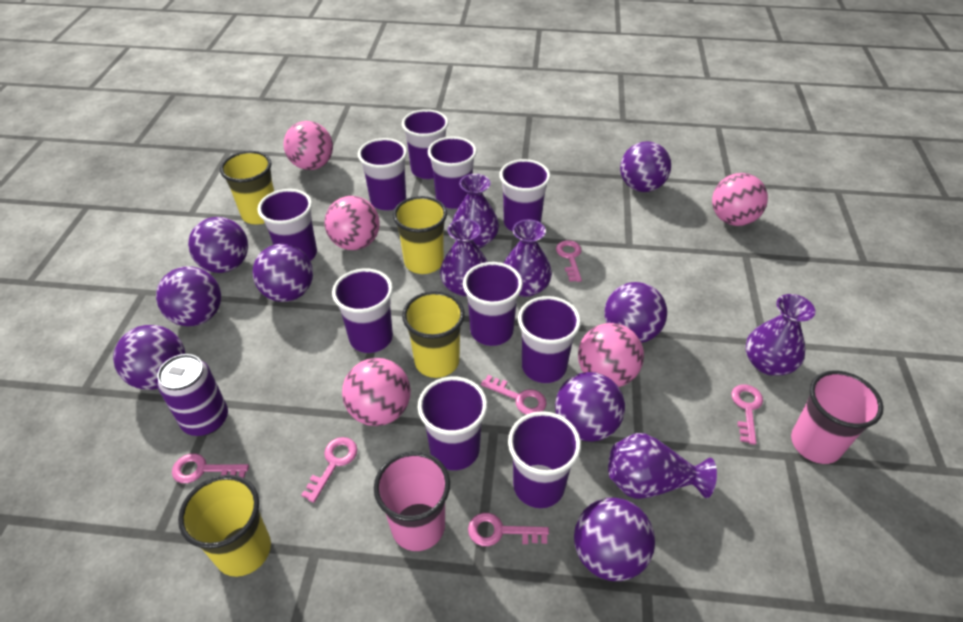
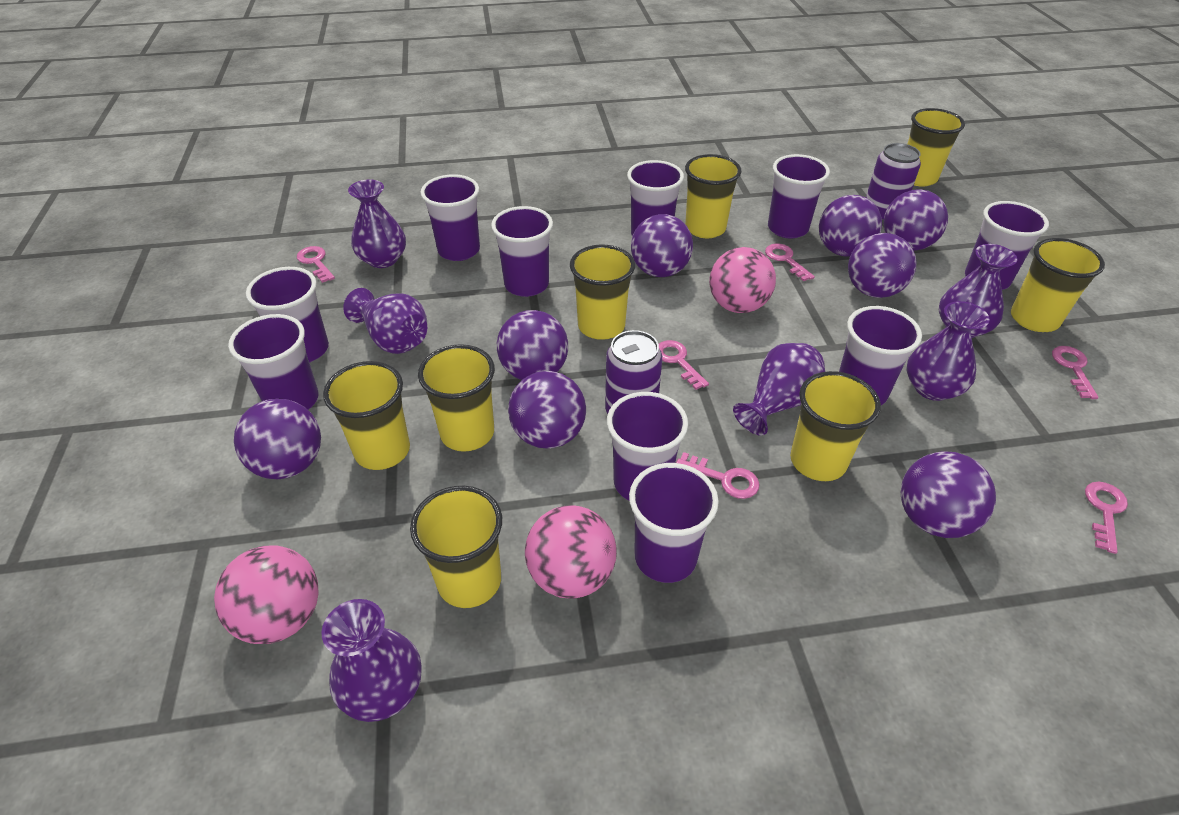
pink ball: [284,121,333,170] [324,196,380,250] [342,358,411,426] [578,323,644,387] [712,173,768,226] = 5 -> [214,545,318,644] [525,505,617,599] [709,247,776,313] = 3
pink cup: [374,451,450,551] [791,370,883,464] = 2 -> none = 0
purple can: [157,354,228,436] = 1 -> [605,330,662,414] [866,143,921,223] = 2
purple vase: [440,219,488,297] [452,174,499,248] [504,219,552,297] [608,433,717,499] [745,294,815,376] = 5 -> [321,599,422,722] [343,288,427,354] [348,179,406,268] [733,343,825,436] [907,301,990,401] [939,244,1017,338] = 6
yellow cup: [178,475,271,577] [220,151,274,225] [393,196,447,274] [402,291,465,378] = 4 -> [323,361,410,470] [410,486,502,608] [418,344,495,452] [570,244,635,340] [685,154,741,238] [790,371,881,481] [908,108,965,187] [1011,238,1105,332] = 8

